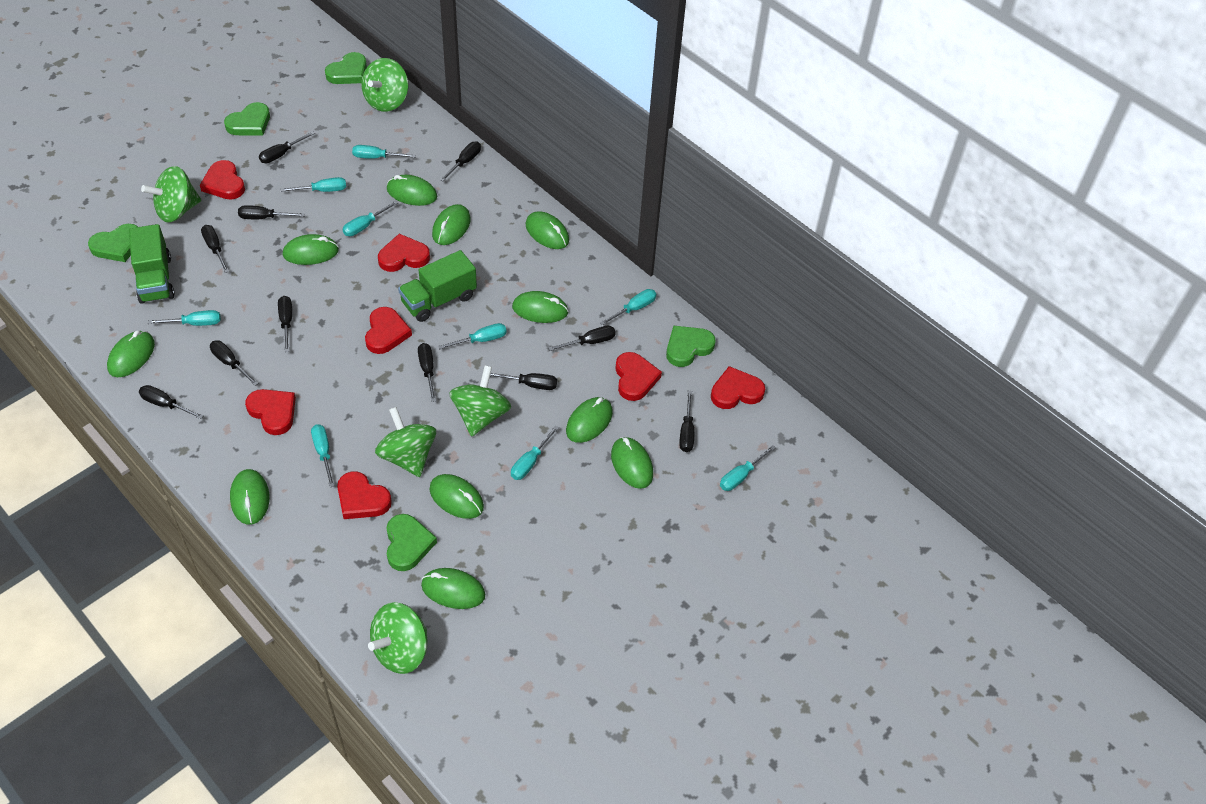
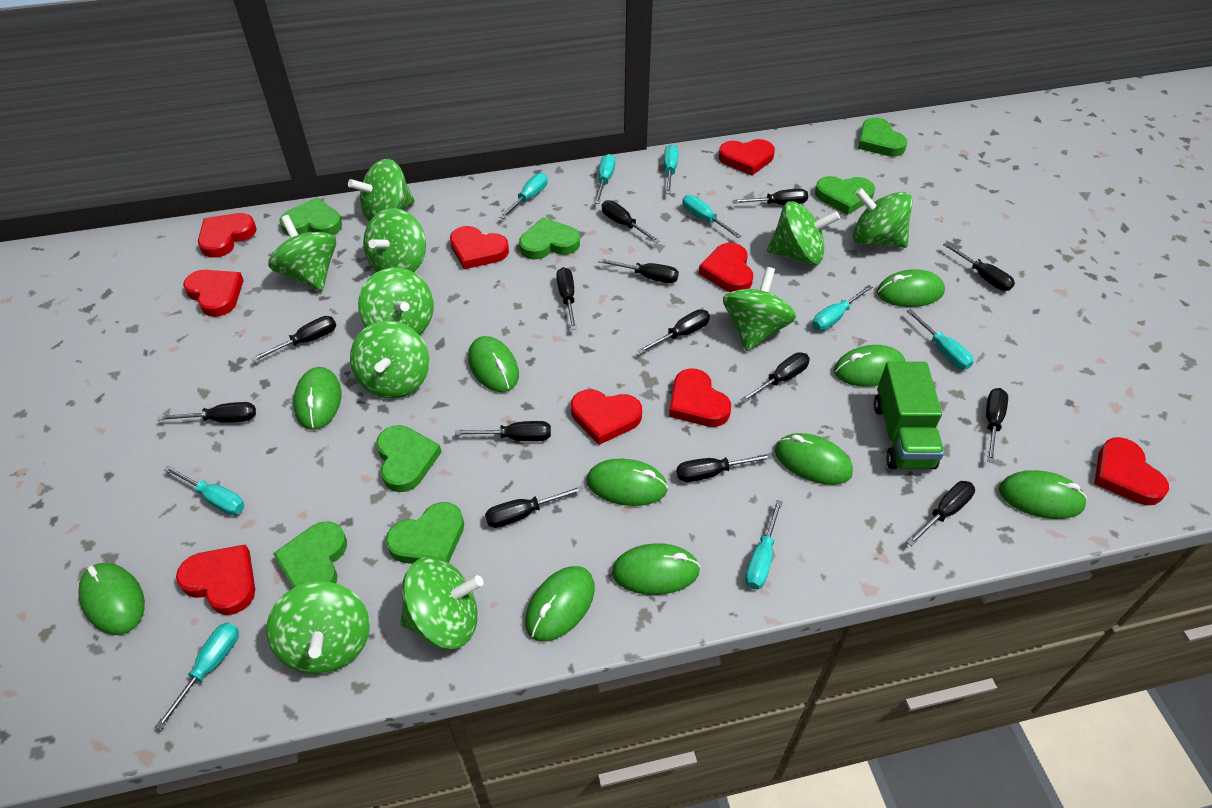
black screwdriver: [139,385,203,419] [201,225,229,273] [210,340,259,386] [238,205,305,219] [259,131,315,163] [278,296,292,352] [418,343,436,402] [440,141,481,182] [490,373,557,390] [548,326,616,351] [679,391,694,452] = 11 -> [158,402,256,423] [252,316,336,361] [455,421,551,441] [485,485,584,528] [556,267,577,330] [598,259,679,283] [602,200,660,243] [637,309,710,354] [676,453,773,482] [732,189,808,205] [740,352,810,403] [907,481,975,546] [943,242,1015,291] [986,388,1008,463] = 14
green heart: [88,224,138,262] [224,102,270,136] [325,52,367,84] [386,514,437,571] [666,326,716,367] = 5 -> [273,521,347,588] [280,198,342,236] [376,425,441,492] [386,502,464,564] [519,217,580,259] [815,176,875,215] [858,118,907,157] = 7
green mouse: [107,330,155,377] [230,469,270,525] [283,234,339,265] [387,175,437,206] [421,568,485,609] [429,474,484,519] [432,204,471,245] [512,291,569,323] [526,211,569,249] [566,397,613,443] [611,437,653,489] = 11 -> [78,563,145,635] [293,367,342,430] [468,336,519,392] [525,566,595,642] [587,458,668,506] [612,543,700,595] [775,433,853,485] [834,345,906,387] [877,269,945,307] [999,470,1087,519] = 10
green spinning top: [141,166,201,222] [362,58,408,112] [368,602,427,674] [375,407,436,477] [449,365,511,436] = 5 -> [266,581,370,674] [268,215,336,291] [348,159,415,222] [350,320,429,399] [358,267,434,335] [363,208,426,272] [401,557,483,649] [723,267,796,351] [767,201,840,265] [853,188,913,248] = 10
green truck: [129,224,175,304] [398,250,477,322] = 2 -> [874,362,944,469] = 1
red heart: [200,160,245,200] [245,389,296,435] [337,471,392,519] [365,307,412,354] [378,234,430,272] [615,352,662,401] [711,366,765,409] = 7 -> [176,544,255,615] [183,270,244,317] [198,213,257,258] [450,226,509,269] [571,389,642,445] [669,369,731,427] [699,243,753,292] [719,139,775,175] [1094,437,1169,505] = 9

